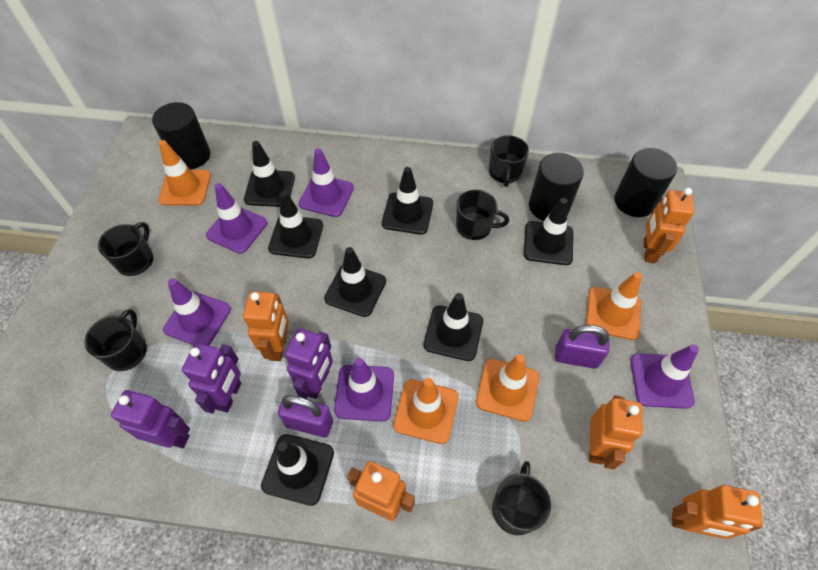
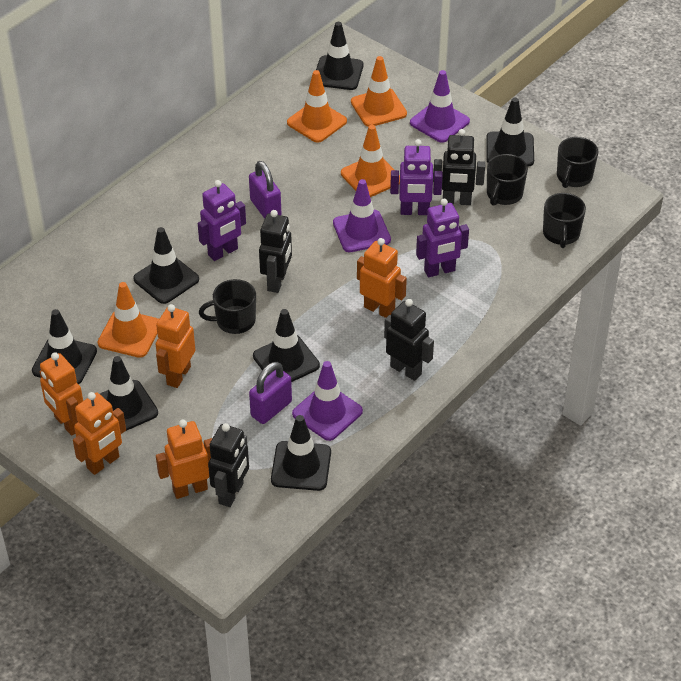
black cylinder: [152,102,210,170] [529,153,584,221] [615,148,677,217] = 3 -> none = 0
black mug: [84,309,147,371] [98,222,153,276] [456,190,509,240] [489,135,529,187] [492,461,551,535] = 5 -> [199,279,256,334] [487,154,528,206] [543,193,586,248] [557,137,598,188] = 4
black robot: none = 0 -> [208,423,249,507] [259,210,292,293] [384,299,434,381] [433,129,485,205] = 4
purple traffic cone: [163,279,231,346] [206,183,267,254] [299,148,354,217] [334,358,394,422] [630,345,699,409] = 5 -> [292,361,363,441] [333,179,391,252] [410,70,470,143] = 3

